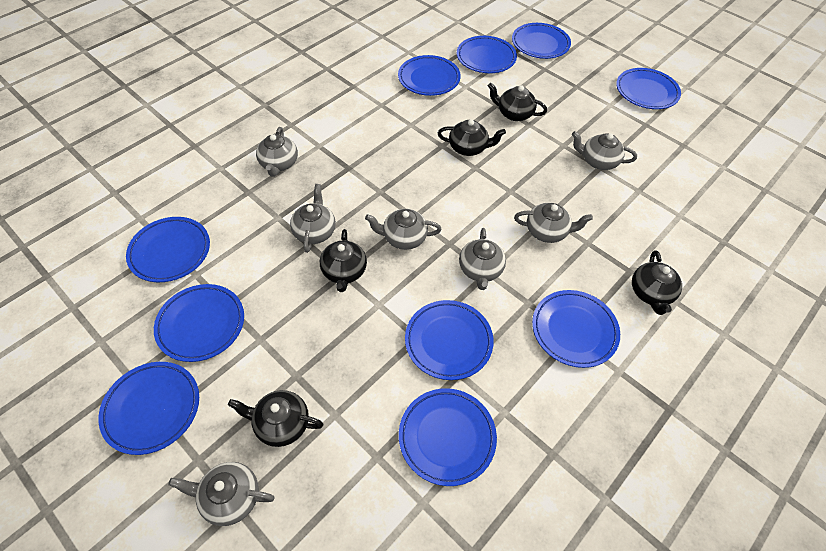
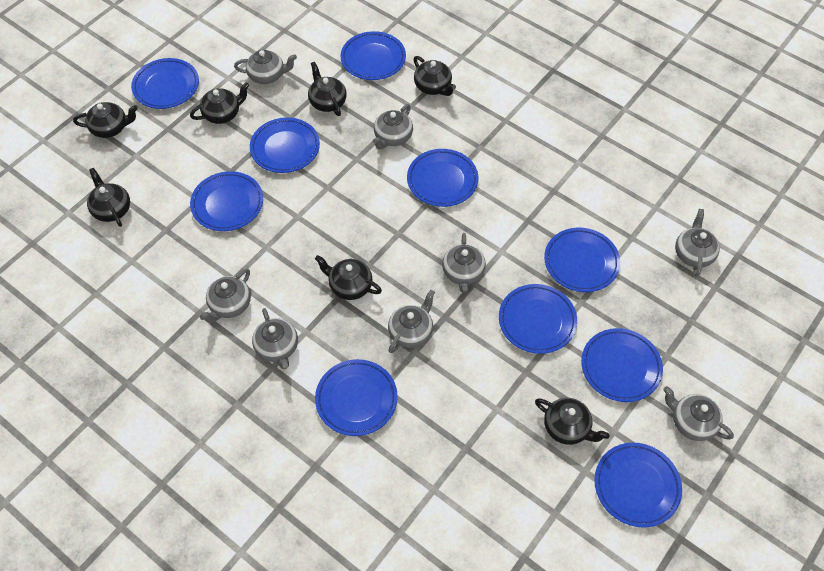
black teapot: [228,390,324,447] [320,229,367,292] [438,119,506,156] [488,83,547,121] [632,250,682,315] = 5 -> [73,102,138,138] [87,168,130,227] [190,82,249,124] [308,62,347,116] [315,255,382,300] [413,56,456,96] [535,398,610,445] = 7
grey teapot: [168,462,275,526] [256,127,298,177] [290,184,336,253] [365,209,442,250] [459,228,506,290] [514,203,593,243] [572,131,637,170] = 7 -> [200,268,251,323] [234,50,297,84] [252,308,298,369] [373,104,413,149] [388,290,435,353] [442,233,486,293] [663,386,734,441] [675,209,720,277] = 8

